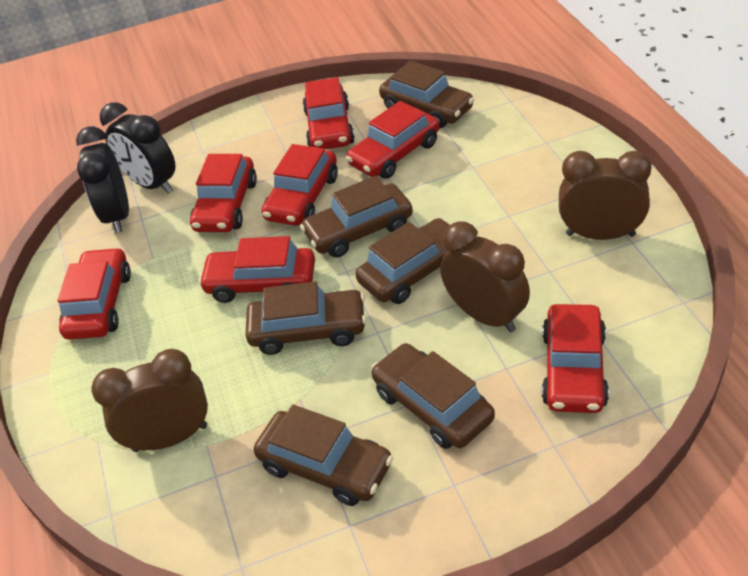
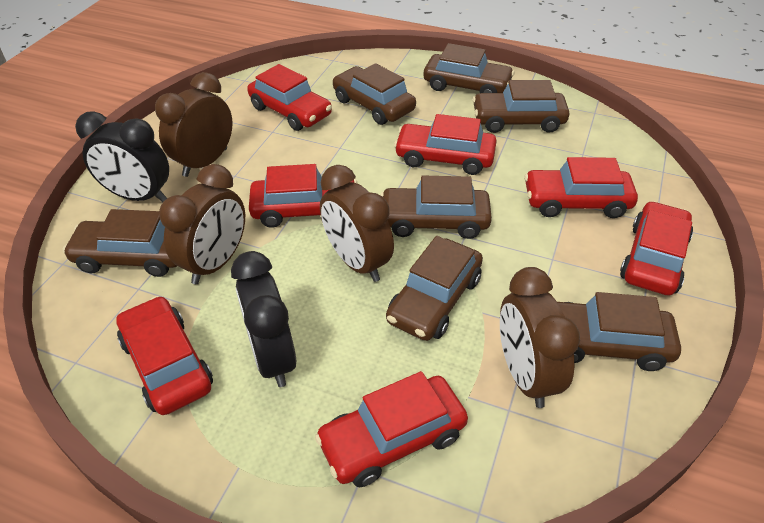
brown car: [245,281,366,355] [254,405,393,506] [300,176,413,258] [356,218,450,304] [371,343,495,449] [379,61,474,128] = 6 -> [63,209,177,277] [332,63,416,125] [381,176,492,239] [386,236,483,341] [424,43,515,93] [472,80,569,133] [557,292,681,371] = 7
brown clock: [91,349,208,452] [440,222,530,332] [559,151,652,240] = 3 -> [155,72,232,177] [159,164,245,284] [320,165,394,282] [500,267,580,408] = 4

